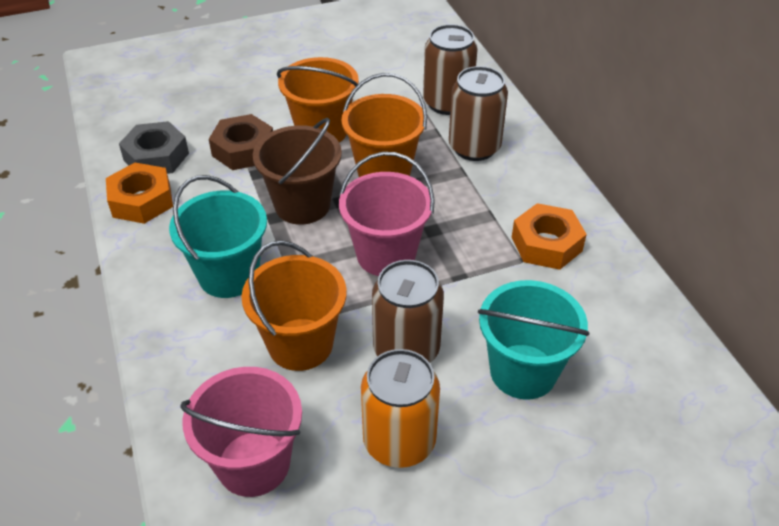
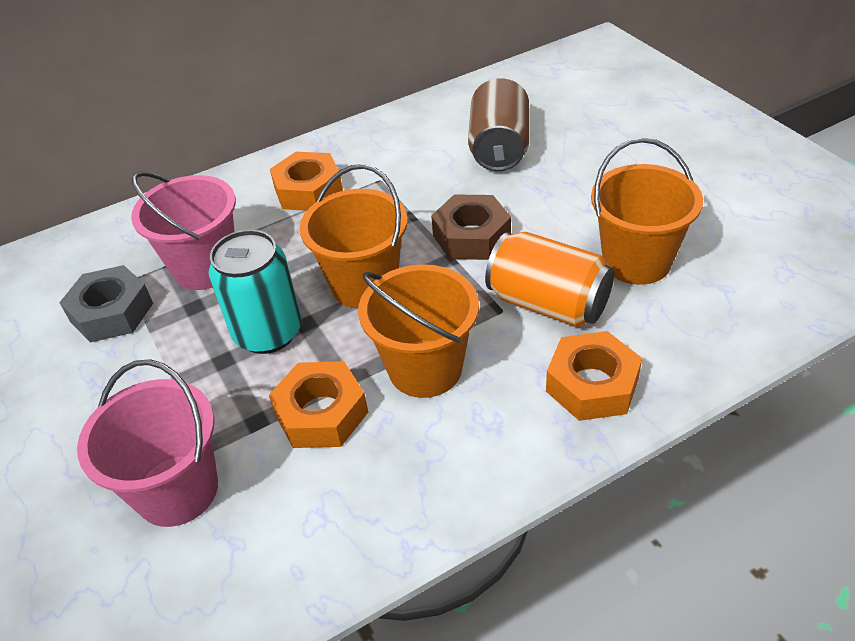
brown bucket: [253,118,342,225] = 1 -> none = 0
brown can: [372,260,444,363] [423,24,478,115] [449,66,508,161] = 3 -> [468,78,529,171] = 1
orange nut: [106,163,173,224] [512,203,587,270] = 2 -> [269,361,368,448] [270,152,343,211] [546,331,642,421] = 3
turquoise bucket: [169,175,267,298] [478,280,589,399] = 2 -> none = 0
turquoise can: none = 0 -> [209,230,302,354] = 1

